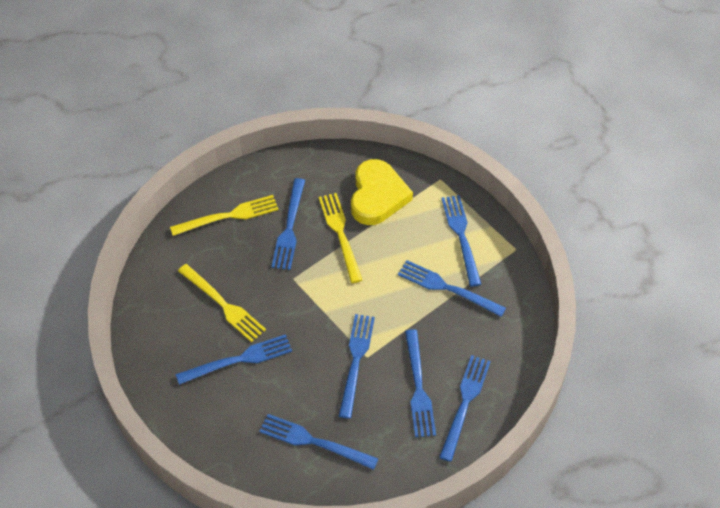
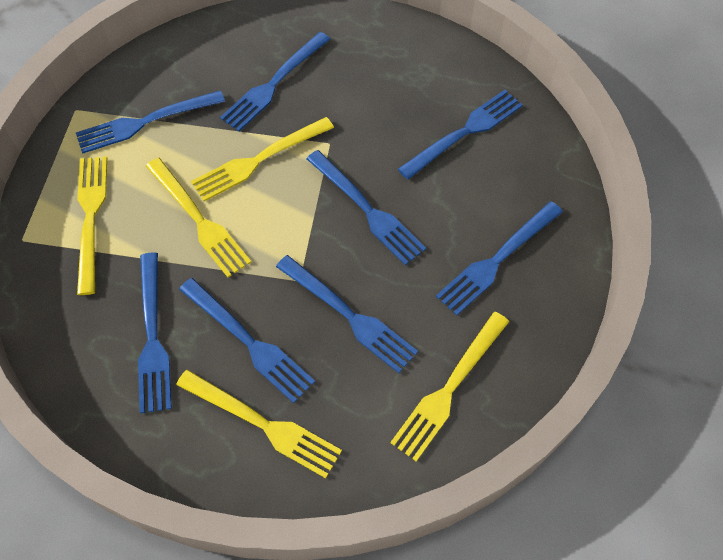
yellow fork: [170,195,279,236] [178,264,266,342] [319,193,362,283] = 3 -> [77,156,107,295] [146,158,251,278] [176,370,342,478] [191,117,334,201] [390,312,509,462] = 5
yellow heart: [351,159,413,225] = 1 -> none = 0

